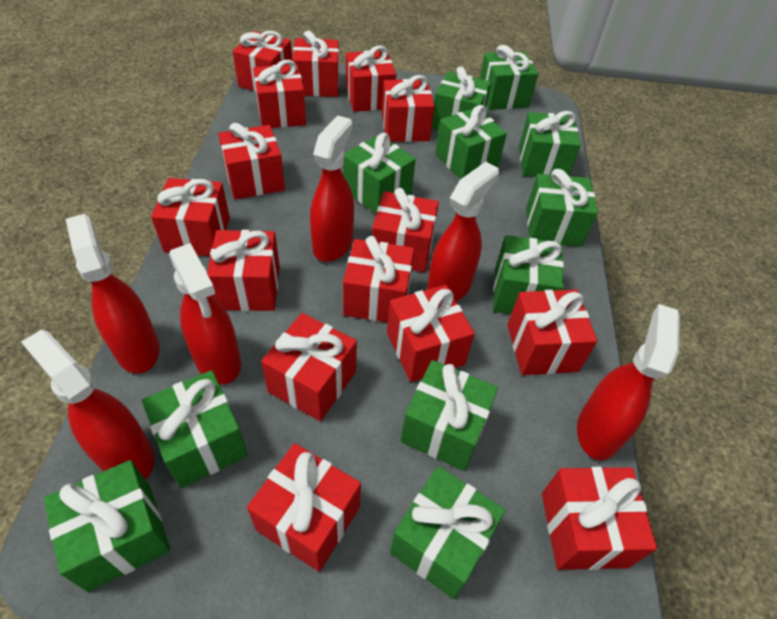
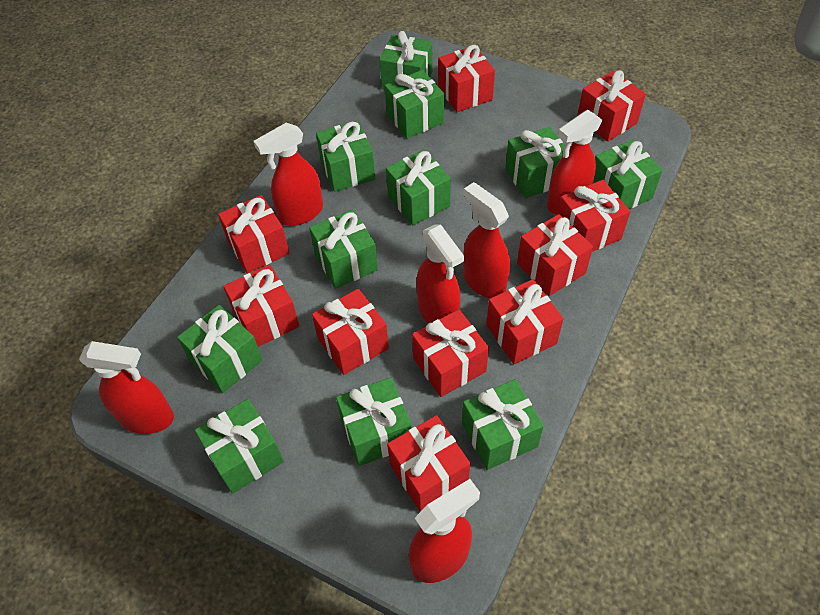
red gift: [151,178,230,256] [207,230,280,311] [218,123,285,199] [233,31,292,92] [247,443,361,572] [253,60,306,128] [261,313,357,421] [292,31,339,97] [343,236,414,322] [346,46,396,112] [372,188,439,272] [382,75,435,142] [387,285,475,382] [507,290,597,375] [542,467,657,570] = 15 -> [218,195,290,274] [223,265,299,347] [312,289,389,375] [387,415,470,512] [412,309,489,397] [438,45,495,112] [486,279,563,364] [517,214,593,296] [557,180,630,252] [577,70,646,142] = 10

